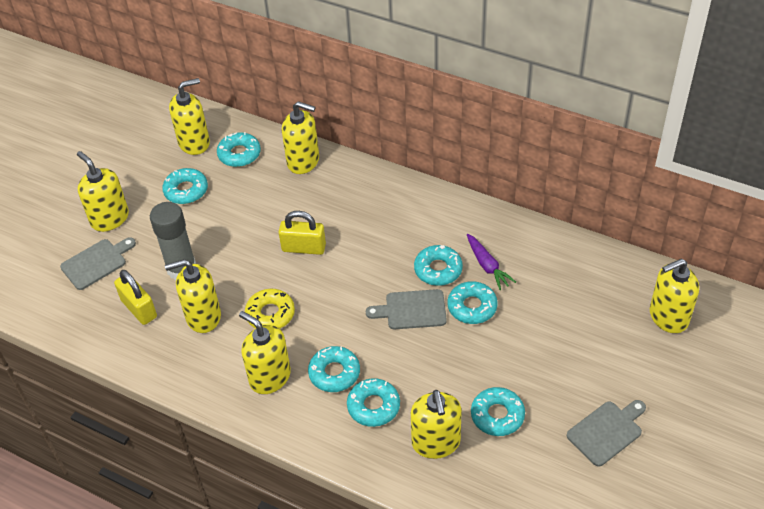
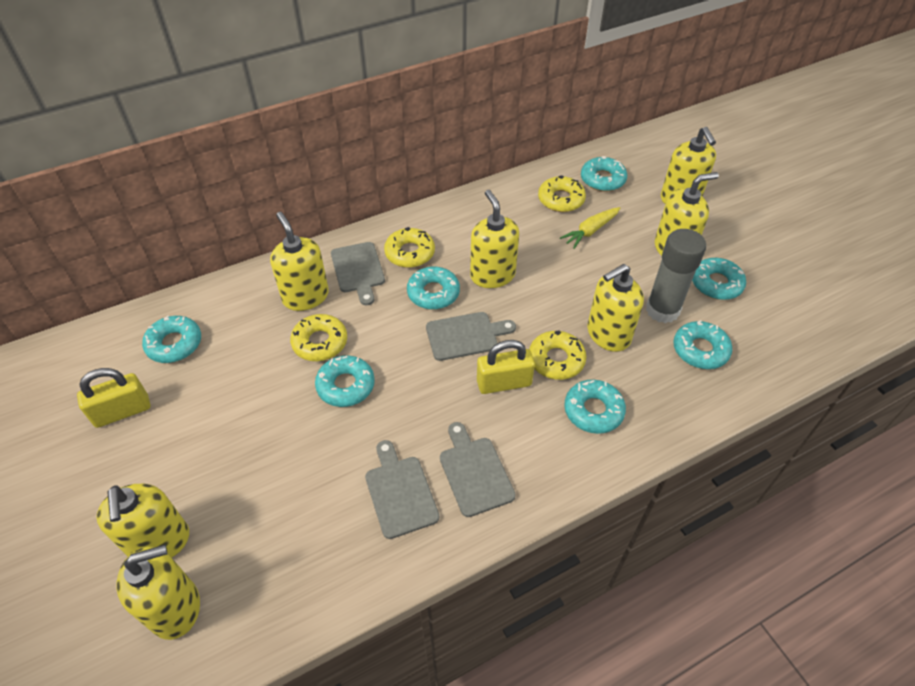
grey cutting board: [60,237,136,290] [366,289,447,329] [567,400,646,467] = 3 -> [331,242,385,305] [365,440,439,539] [426,312,516,361] [440,422,516,517] = 4
purple carrot: [467,234,516,290] = 1 -> none = 0
yellow carrot: none = 0 -> [560,207,620,249] = 1
yellow donut: [245,289,295,329] = 1 -> [290,314,347,361] [384,227,435,268] [529,330,587,380] [538,175,586,212] = 4

